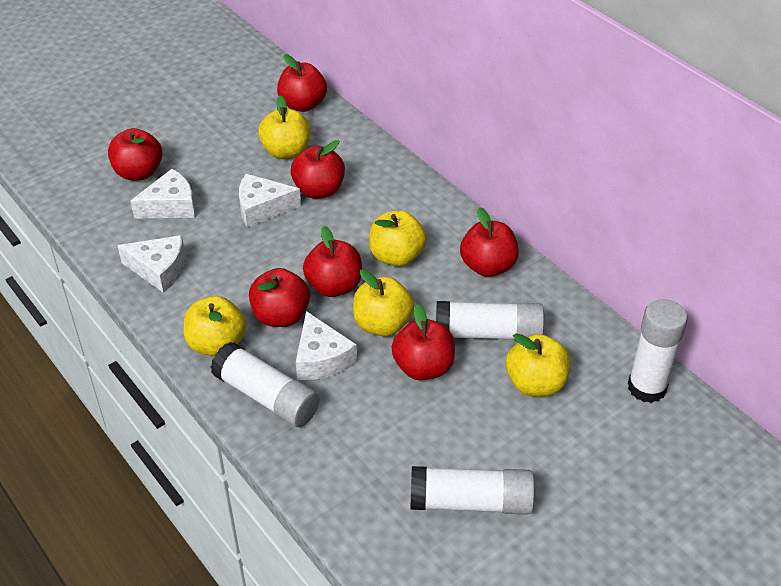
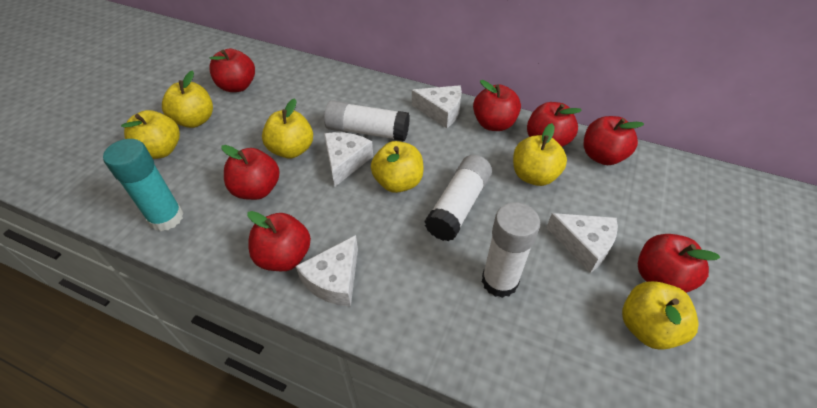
turquoise glue stick: none = 0 -> [103,139,184,231] = 1
white glue stick: [211,342,320,427] [410,466,535,515] [436,301,544,339] [628,299,687,403] = 4 -> [324,100,410,141] [424,155,492,241] [482,202,540,298] = 3
yellow apple: [184,296,247,356] [258,96,311,159] [353,270,414,337] [369,210,427,267] [506,333,571,397] = 5 -> [121,110,180,159] [162,70,213,128] [262,98,313,159] [371,141,423,193] [513,123,567,186] [622,281,699,350] = 6

